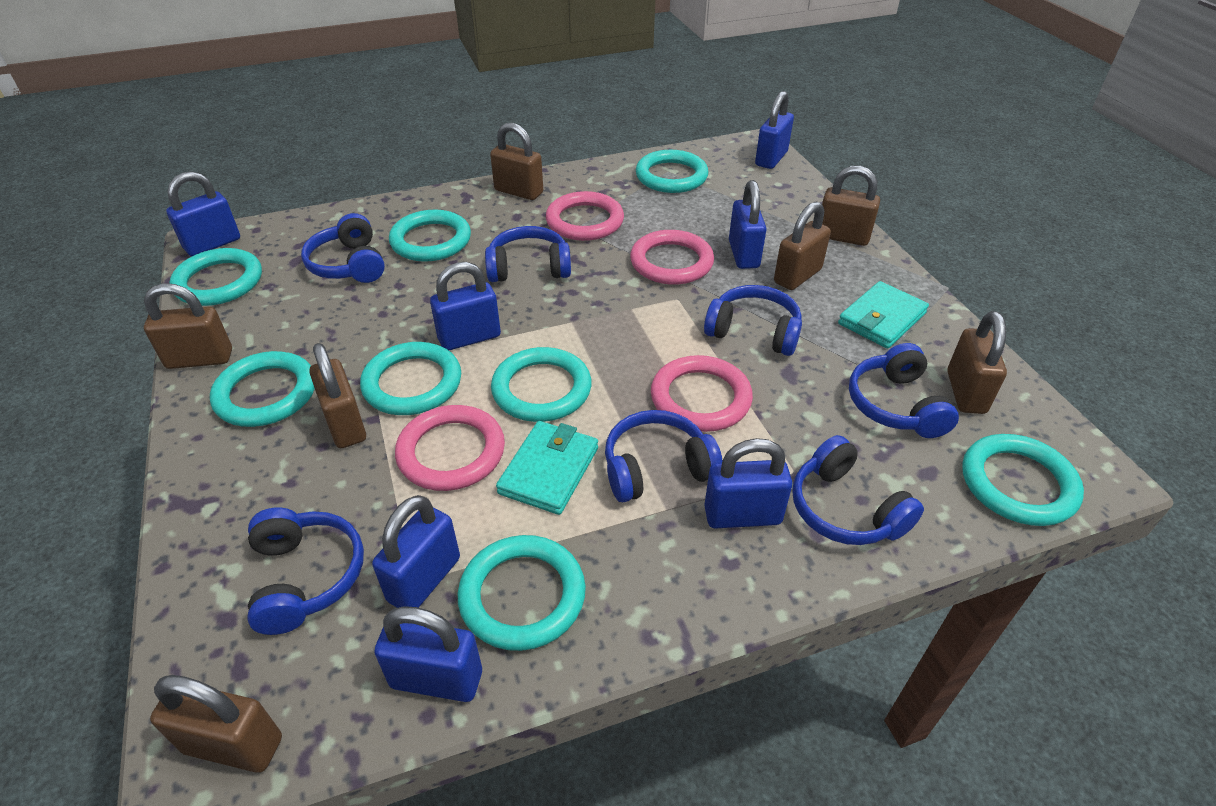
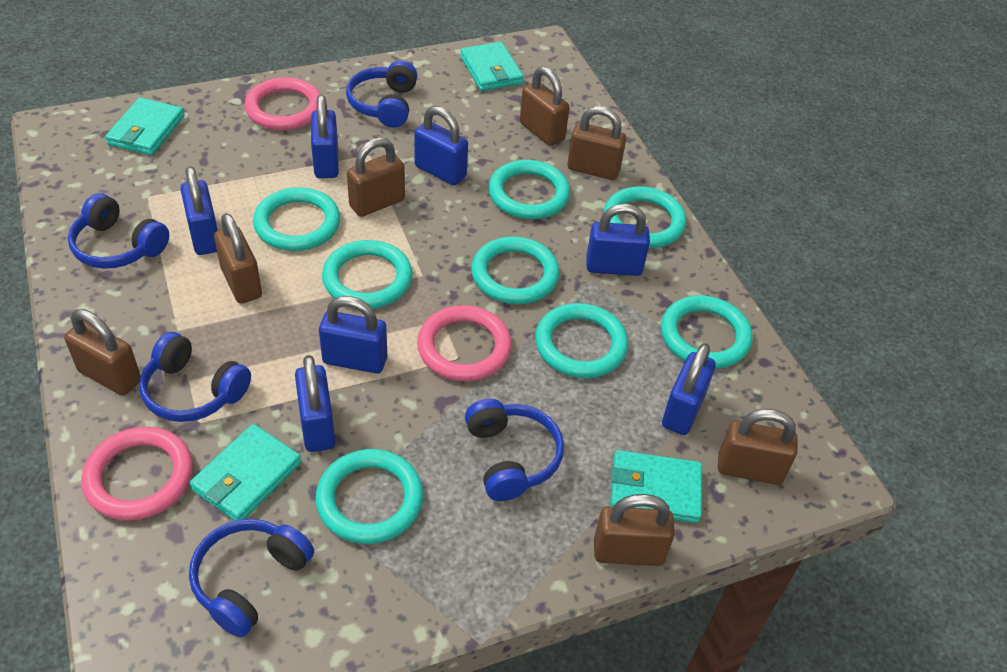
blue headphones: [248,508,364,635] [301,213,385,283] [485,226,571,282] [605,410,723,502] [704,285,802,356] [792,435,924,545] [849,343,959,438] = 7 -> [68,193,169,269] [139,332,251,422] [189,519,314,638] [346,60,418,127] [465,399,564,501] = 5
pink ring: [395,405,505,491] [546,191,624,241] [630,230,714,285] [651,355,753,432] = 4 -> [81,427,193,520] [245,77,321,130] [417,305,512,381] = 3
turquoise wallet: [496,421,598,515] [838,281,929,349] = 2 -> [105,98,184,155] [190,424,301,521] [460,42,524,91] [610,450,702,523] = 4

